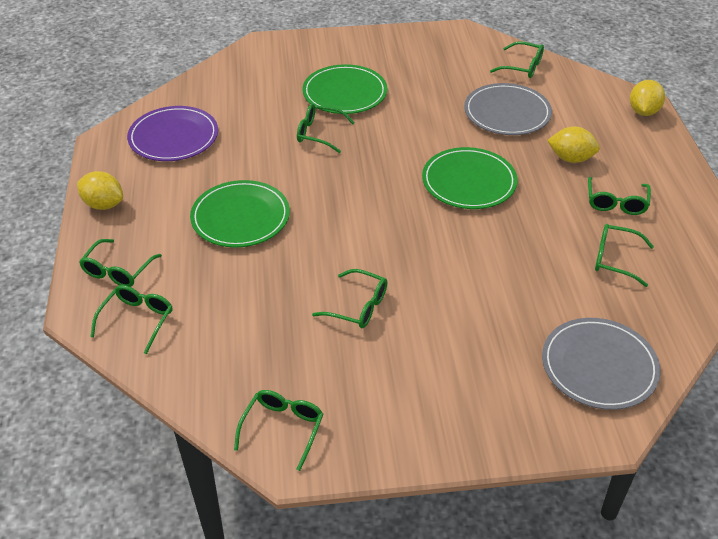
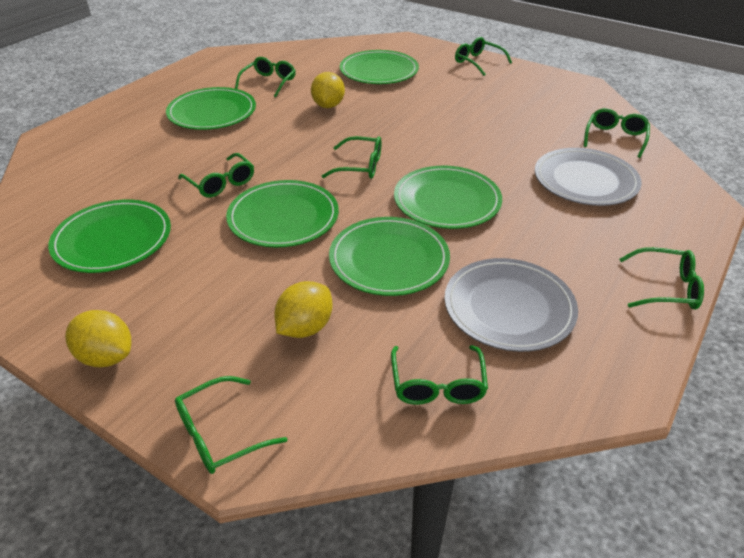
green plate: [190,180,290,247] [302,64,387,114] [422,147,518,209] = 3 -> [48,199,171,273] [166,87,256,130] [226,180,339,248] [329,217,450,296] [340,50,419,84] [394,166,502,229] = 6
purple plate: [127,106,218,161] = 1 -> none = 0

